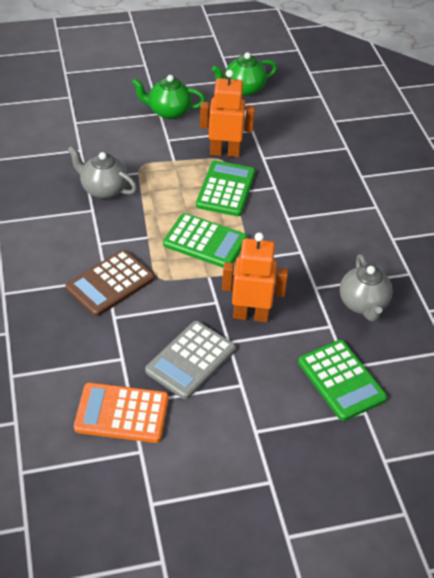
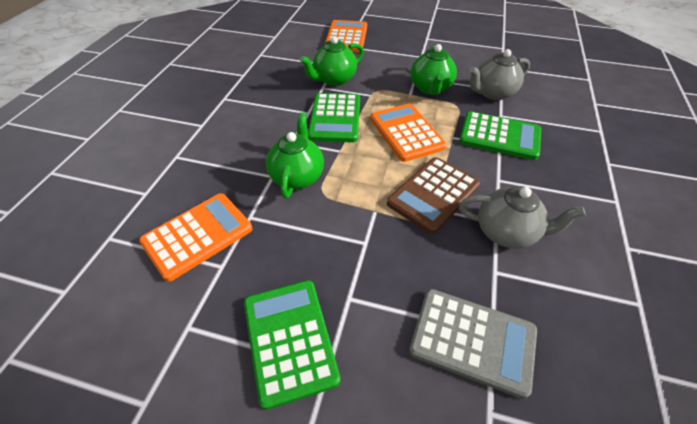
green teapot: [132,75,205,119] [212,52,277,96] = 2 -> [266,112,324,199] [300,36,364,86] [411,44,457,95] = 3
orange calculator: [74,383,169,443] = 1 -> [139,193,252,282] [325,20,367,53] [370,103,446,162] = 3
orange robot: [200,70,255,157] [222,233,288,322] = 2 -> none = 0

